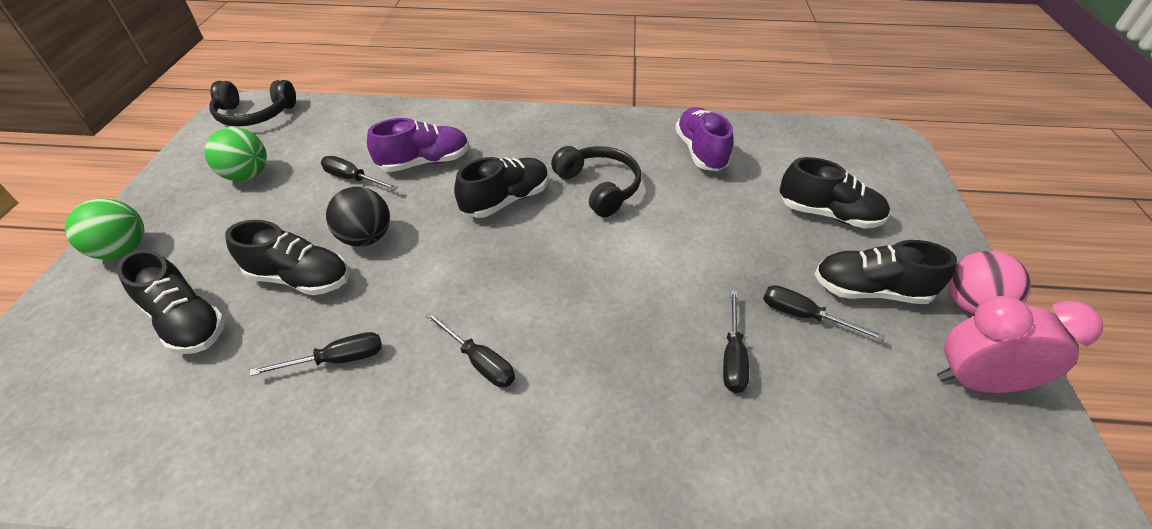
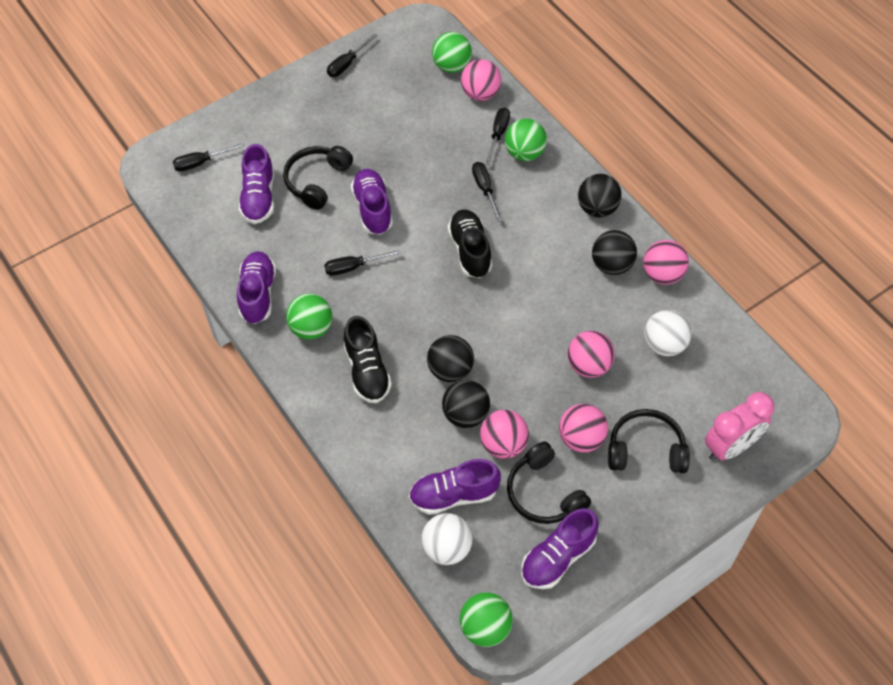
black ball: [326,187,390,247] = 1 -> [427,335,474,382] [442,380,490,428] [578,174,622,217] [592,230,637,275] = 4
black headphones: [209,80,296,126] [551,146,641,217] = 2 -> [283,146,353,210] [507,442,591,524] [608,409,690,473] = 3
black shoe: [117,249,225,354] [225,220,349,295] [454,157,549,218] [780,157,890,229] [815,240,957,304] = 5 -> [344,316,392,403] [448,209,492,278] = 2
green ball: [65,198,144,260] [205,127,267,181] = 2 -> [286,294,332,339] [432,32,472,73] [460,592,513,647] [505,119,547,161] = 4
pink ball: [948,251,1031,315] = 1 -> [461,59,501,101] [480,410,529,459] [559,404,608,452] [568,331,615,378] [643,240,689,285] = 5
purple shoe: [367,118,469,172] [675,107,733,171] = 2 -> [237,251,276,324] [239,144,274,224] [351,169,393,235] [409,459,501,515] [521,508,599,589] = 5
white ball: none = 0 -> [421,513,473,565] [644,310,692,356] = 2

